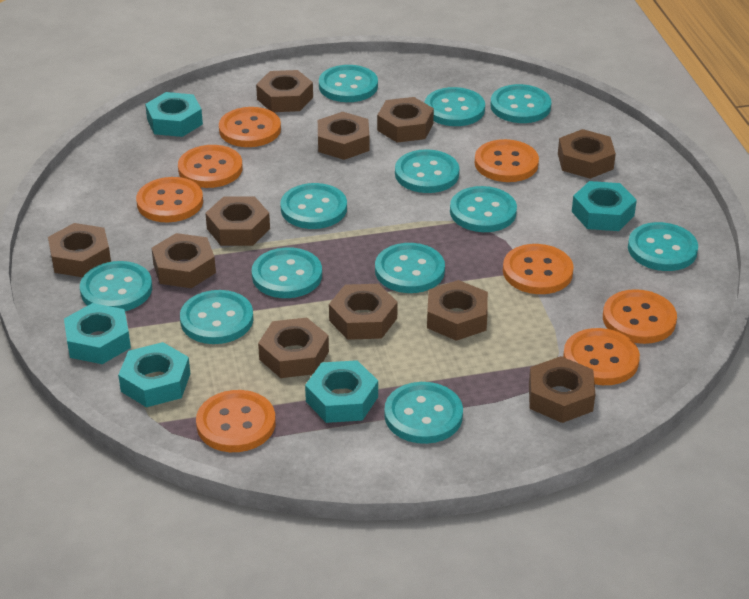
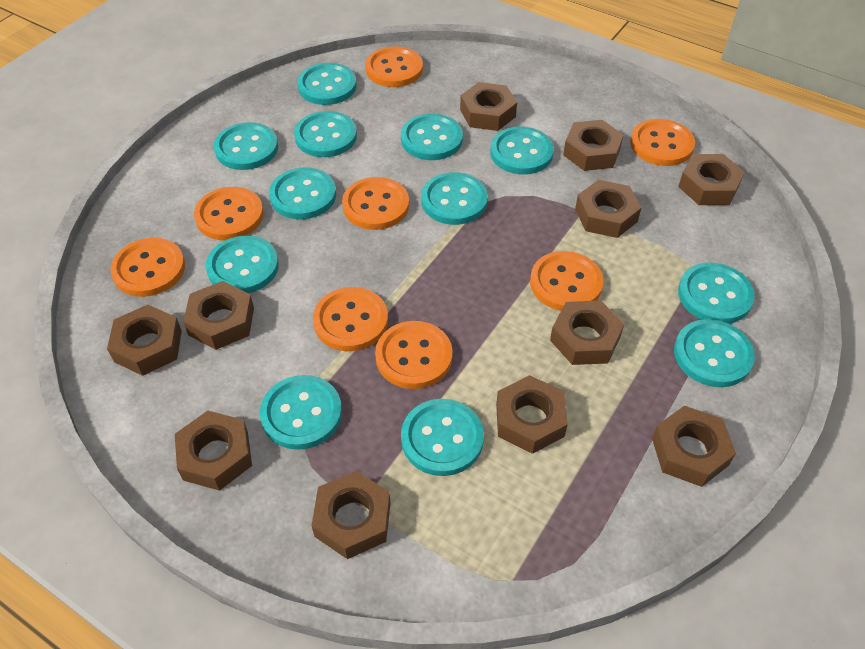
turquoise nut: [64,303,131,364] [118,342,190,407] [145,92,203,137] [305,360,378,423] [572,181,637,231] = 5 -> none = 0

